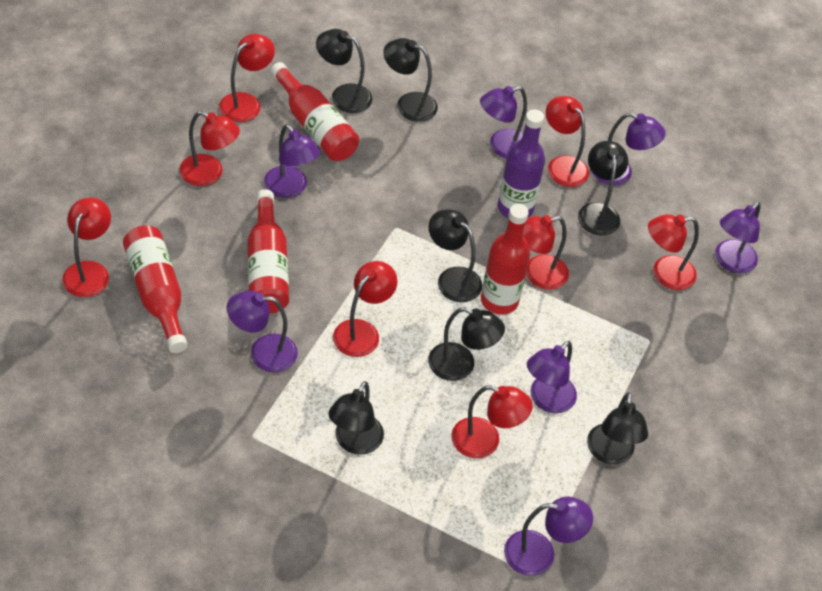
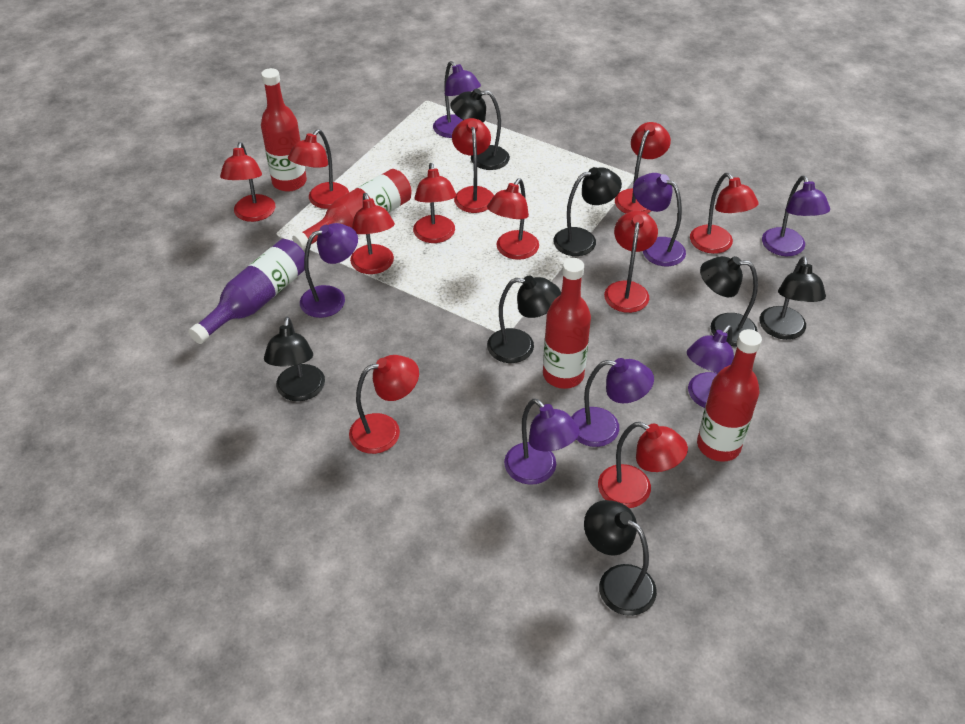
red lamp: [62,197,111,297] [179,111,240,186] [219,34,275,122] [333,261,398,357] [451,385,533,458] [523,215,569,290] [546,96,589,187] [648,214,699,290] = 8 -> [220,142,275,222] [288,129,349,209] [349,355,419,454] [350,193,395,274] [413,163,456,243] [452,118,494,213] [487,179,539,260] [598,422,688,508] [604,211,658,313] [615,122,671,214] [690,173,759,254] = 11

